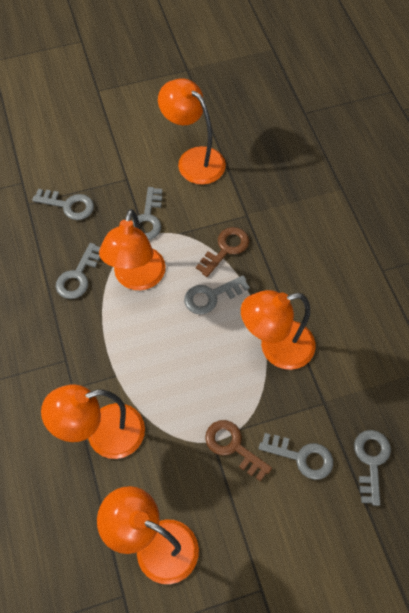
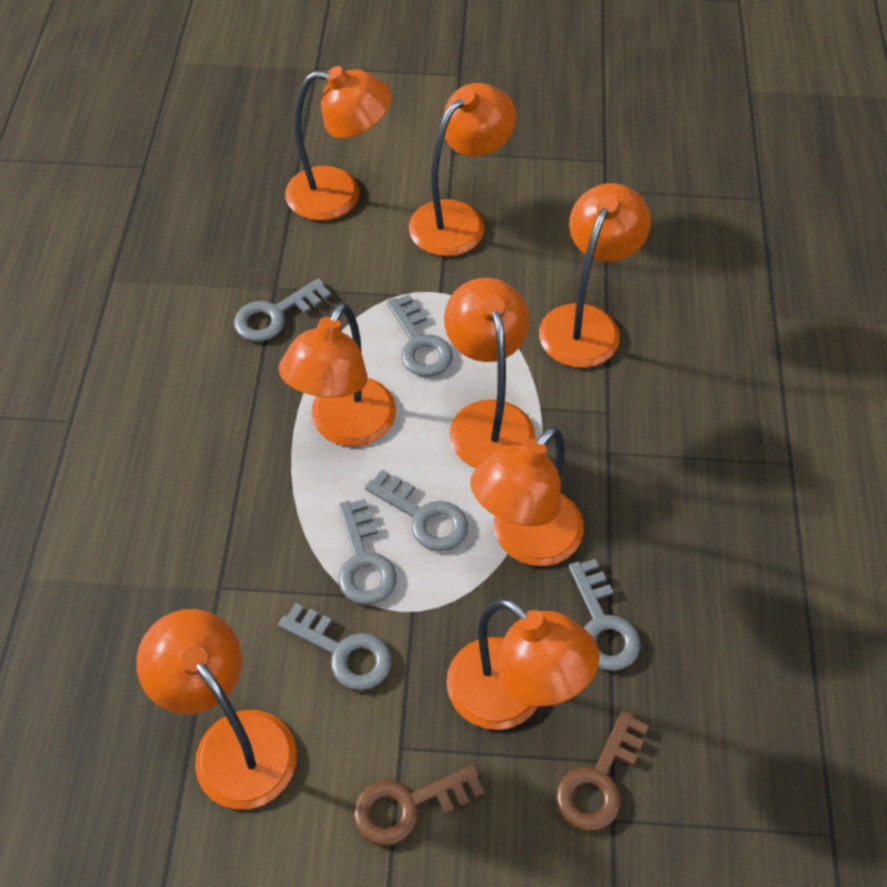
orange lamp: [41,384,145,459] [97,486,199,584] [99,209,166,290] [158,78,226,185] [241,290,315,370] = 5 -> [136,609,297,810] [279,303,396,446] [285,66,392,221] [409,83,516,256] [444,278,535,468] [447,598,600,730] [470,427,584,566] [539,183,651,368] = 8

